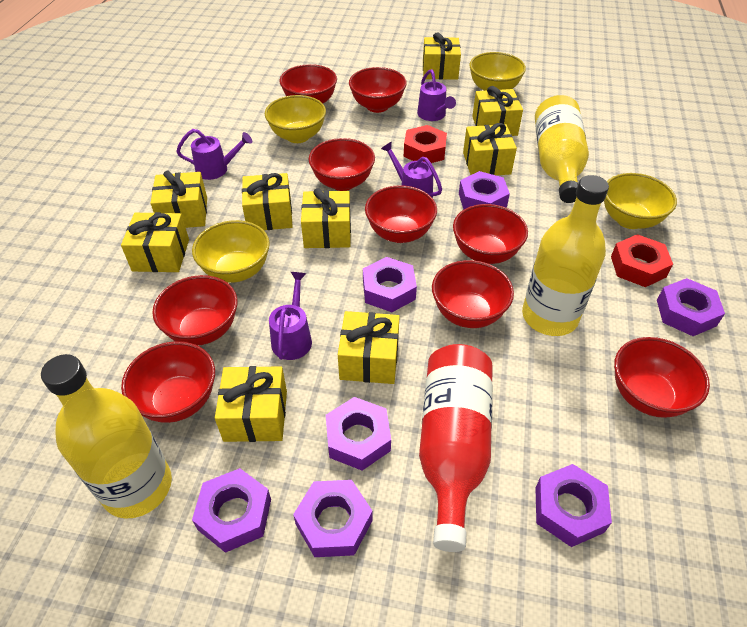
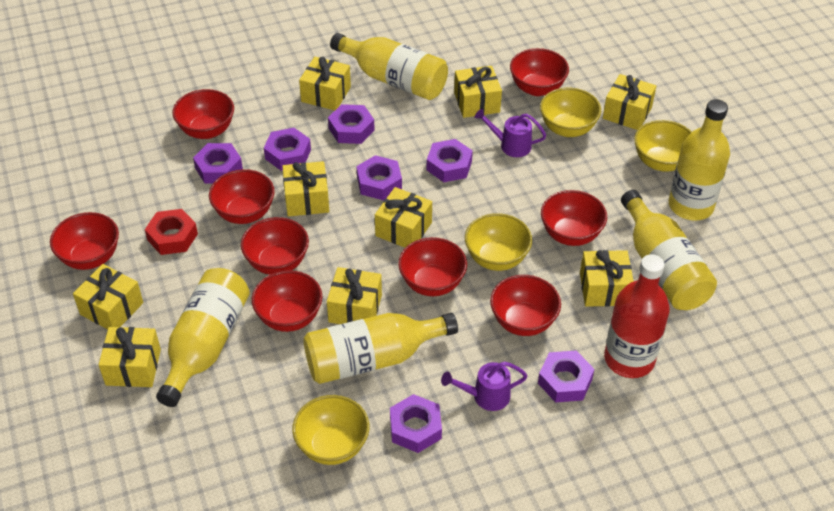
purple watering can: [176,129,252,180] [269,272,312,360] [381,141,442,198] [417,69,456,121] = 4 -> [441,362,527,411] [474,109,546,157] = 2
red nut: [404,125,447,163] [611,234,673,287] = 2 -> [145,209,198,255] = 1
yellow bottle: [41,354,172,519] [522,175,609,336] [535,95,589,203] = 3 -> [156,268,250,407] [304,313,458,384] [330,33,448,100] [621,190,717,310] [669,99,730,221] = 5

